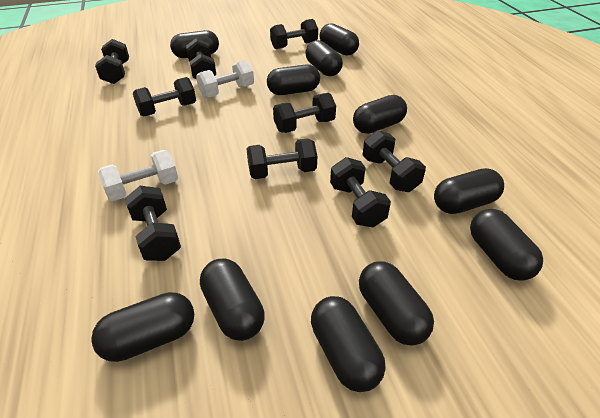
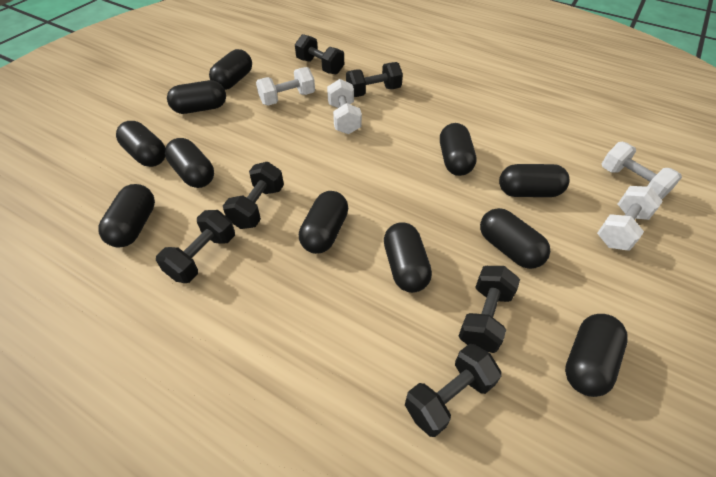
black dumbbell: [95,39,129,84] [125,186,181,261] [133,77,196,117] [186,38,216,79] [247,138,317,179] [270,19,318,49] [273,93,336,133] [330,157,391,227] [362,130,426,192] = 9 -> [156,210,235,283] [223,162,284,229] [295,34,344,75] [346,62,403,97] [405,344,502,437] [459,266,520,353] = 6
white dumbbell: [98,150,178,201] [196,60,254,98] = 2 -> [256,67,315,106] [327,79,362,134] [597,186,663,251] [602,142,682,199] = 4

